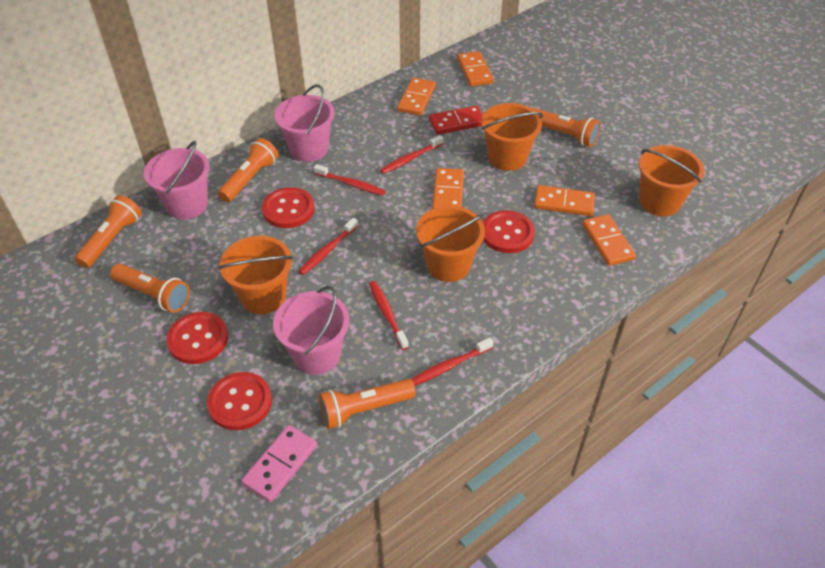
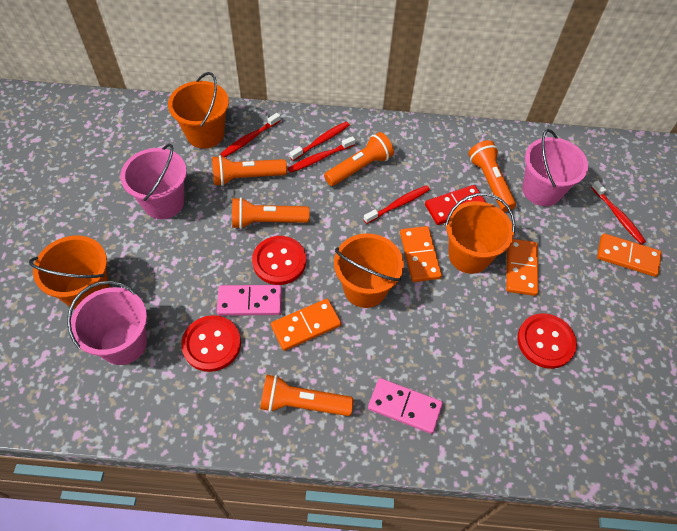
orange domino: [397,77,436,115] [432,168,464,209] [457,51,494,87] [534,185,595,216] [582,214,636,266] = 5 -> [271,299,341,351] [400,226,442,282] [506,239,538,296] [597,233,662,277] = 4
pink domino: [241,425,317,502] = 1 -> [217,285,282,316] [368,378,443,434] = 2
red button: [166,312,228,364] [207,372,272,430] [262,187,315,228] [483,210,535,253] = 4 -> [181,315,241,372] [252,236,306,285] [517,313,577,369] = 3

